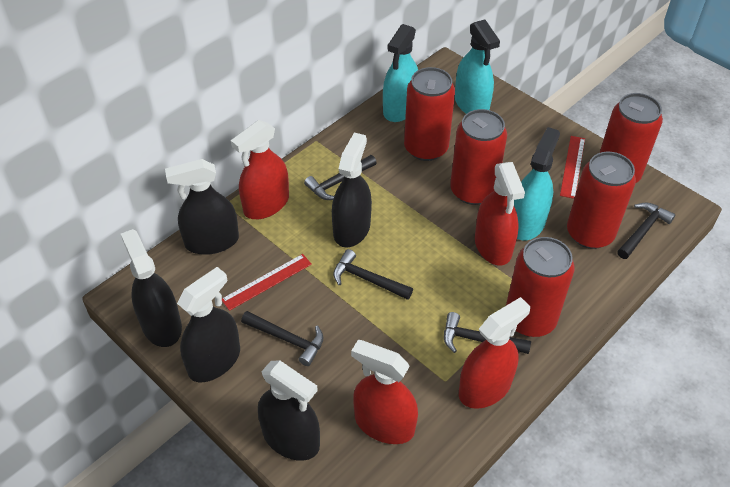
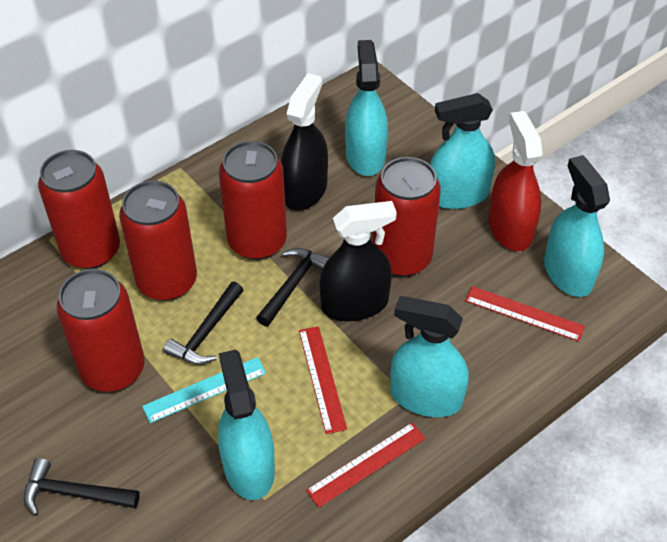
black hammer: [241,311,324,366] [304,155,377,200] [333,249,413,300] [444,312,531,354] [617,203,676,259] = 5 -> [24,458,140,516] [163,282,243,365] [256,248,329,326] = 3
black spray bottle: [121,229,182,347] [165,159,239,255] [177,267,240,382] [258,360,320,461] [332,133,372,247] = 5 -> [281,73,328,211] [319,201,397,321] = 2
red ruler: [222,254,312,311] [560,136,585,199] = 2 -> [299,326,347,434] [306,423,426,508] [465,286,585,342] = 3
red spray bottle: [231,120,289,219] [351,340,418,444] [459,297,530,409] [475,162,525,266] = 4 -> [489,111,543,251] = 1
turquoise ruler: none = 0 -> [142,357,266,423] = 1
turquoise spray bottle: [383,24,418,122] [455,19,500,114] [514,127,560,241] = 3 -> [218,349,275,500] [345,40,388,176] [390,296,469,417] [430,93,495,209] [544,155,610,297] = 5

